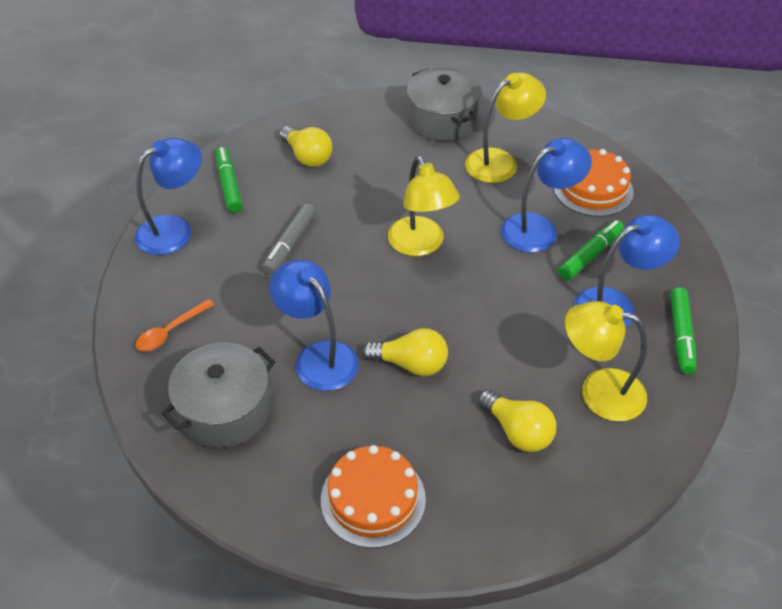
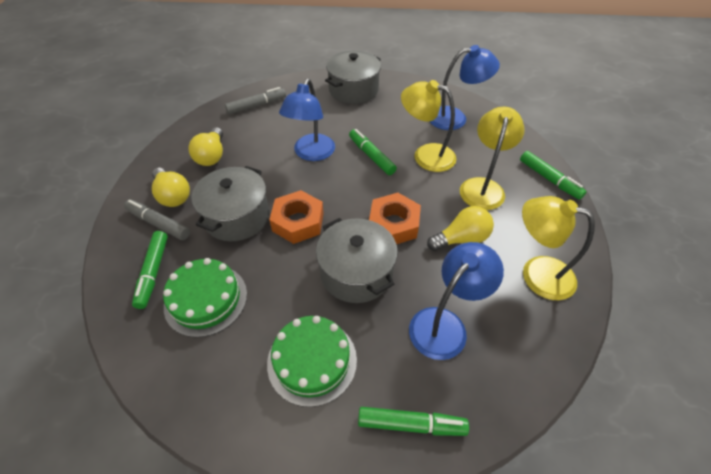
blue lamp: [135,138,202,255] [269,260,359,391] [501,138,592,253] [574,214,680,328] = 4 -> [279,79,335,161] [409,242,504,360] [429,45,500,130] = 3
green cake: none = 0 -> [163,258,247,337] [267,316,357,407] = 2
green marker: [216,147,242,213] [558,220,624,280] [670,287,696,374] = 3 -> [132,231,168,309] [349,129,397,175] [358,407,469,436] [520,151,587,200] = 4
grey marker: [262,204,316,274] = 1 -> [124,200,190,240] [225,87,286,114] = 2
grey pot: [161,342,275,448] [406,67,481,141] = 2 -> [191,166,269,242] [316,218,398,303] [325,51,381,104] = 3
orange cake: [321,445,426,548] [553,149,634,217] = 2 -> none = 0
orange nut: none = 0 -> [269,190,324,244] [369,193,421,244] = 2
orange spoon: [136,299,214,352] = 1 -> none = 0

